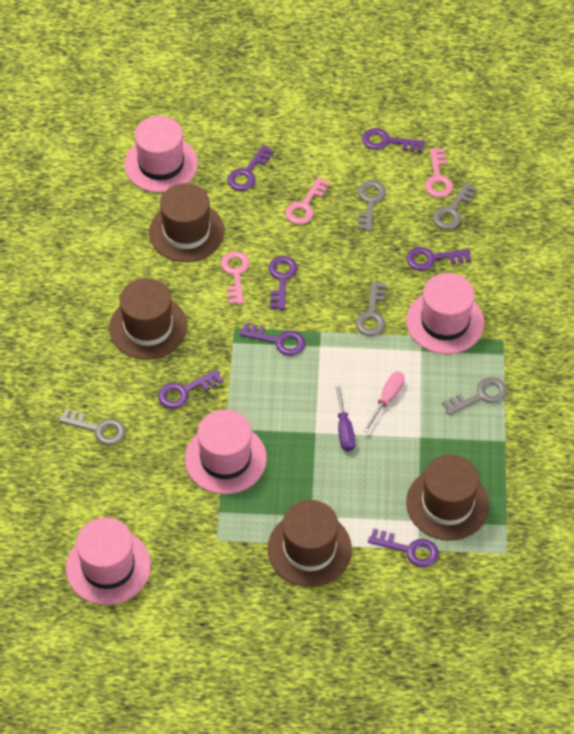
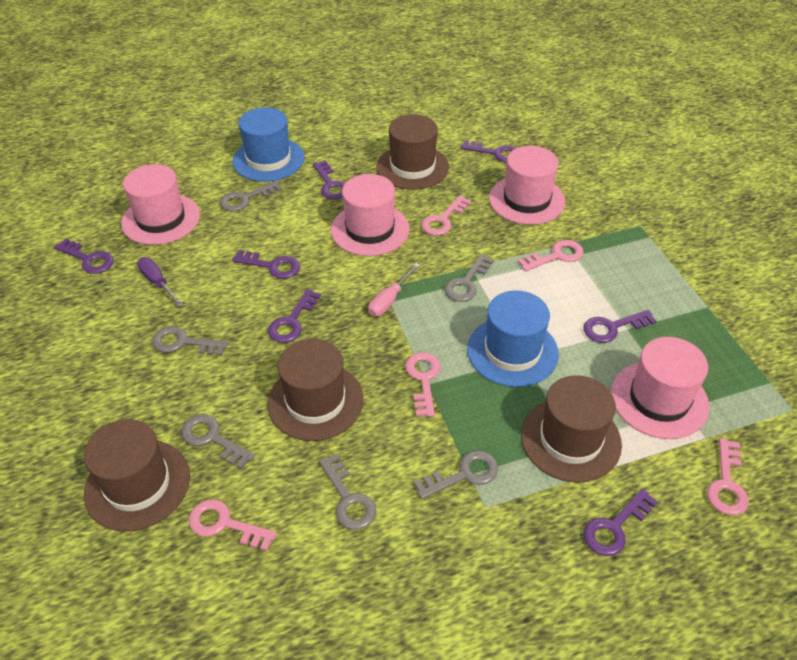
blue hat: none = 0 -> [233,107,305,182] [467,290,559,387] = 2
grey key: [59,409,126,445] [356,281,386,336] [358,181,386,232] [433,182,477,230] [442,377,507,415] = 5 -> [152,326,228,356] [181,414,255,469] [220,181,282,212] [319,454,376,530] [414,450,498,499] [444,254,494,302] = 6
pink key: [221,251,250,305] [285,177,330,225] [425,148,453,198] = 3 -> [189,499,277,551] [405,352,440,417] [421,196,471,236] [518,240,584,272] [707,438,749,515] = 5

